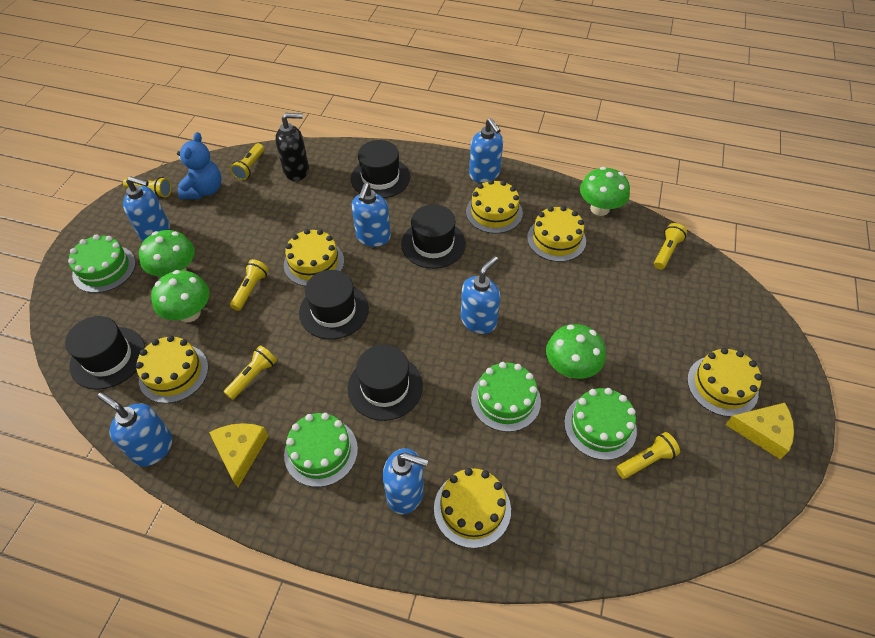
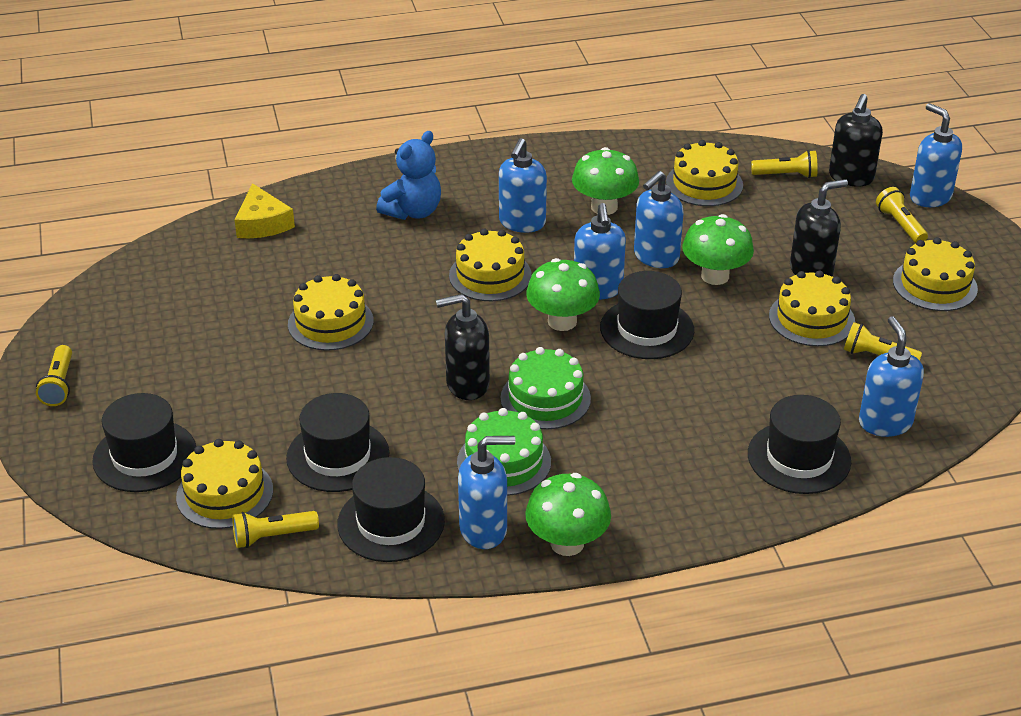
black soap dispenser: [275,113,309,181] = 1 -> [436,294,490,400] [790,179,848,276] [829,94,883,187] = 3
green cake: [68,234,136,293] [284,413,358,487] [471,362,541,432] [564,388,637,460] = 4 -> [457,408,551,496] [500,347,591,429] = 2
yellow cheese: [209,423,268,487] [725,403,794,459] = 2 -> [235,183,295,238] = 1
yellow flashlight: [123,177,172,198] [224,345,277,400] [230,143,264,180] [230,259,269,311] [616,432,680,479] [654,223,687,270] = 6 -> [36,345,72,406] [232,511,319,548] [751,150,818,178] [844,322,922,361] [876,187,928,243] = 5

